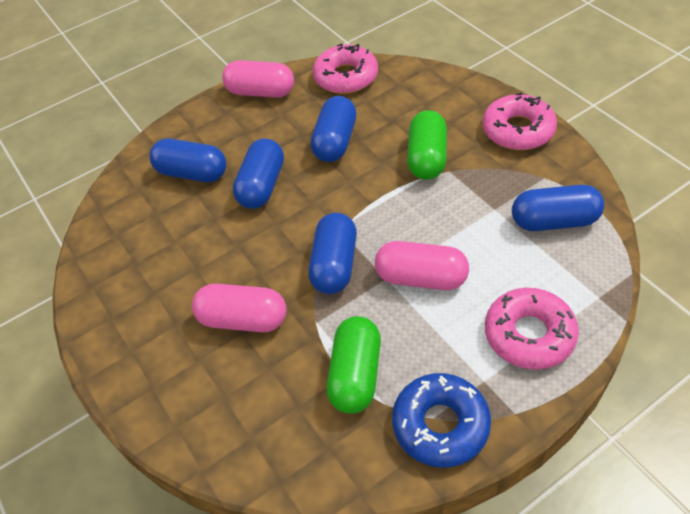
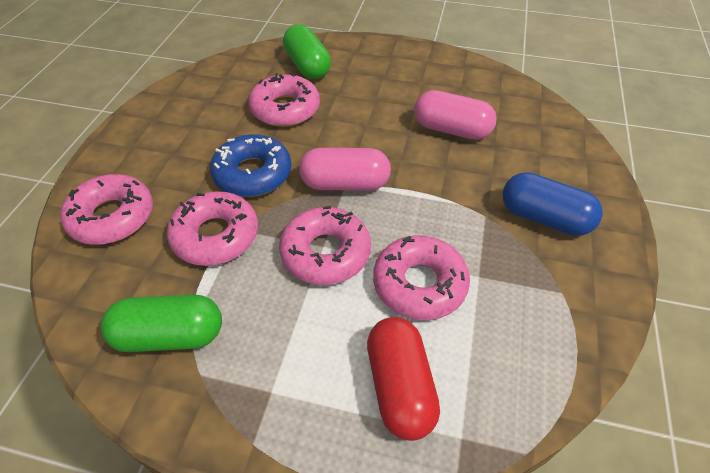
blue capsule: [149,139,226,182] [233,138,284,209] [308,213,357,294] [311,96,356,162] [512,185,604,231] = 5 -> [502,172,603,236] = 1
pink capsule: [192,284,287,332] [222,60,294,98] [375,241,469,290] = 3 -> [299,148,391,191] [414,90,497,140] = 2
pink donut: [313,44,378,94] [483,93,557,150] [485,288,579,370] = 3 -> [60,174,153,245] [167,191,258,266] [248,73,320,127] [279,206,371,285] [373,235,470,320] = 5
red capsule: none = 0 -> [367,317,440,441] = 1

